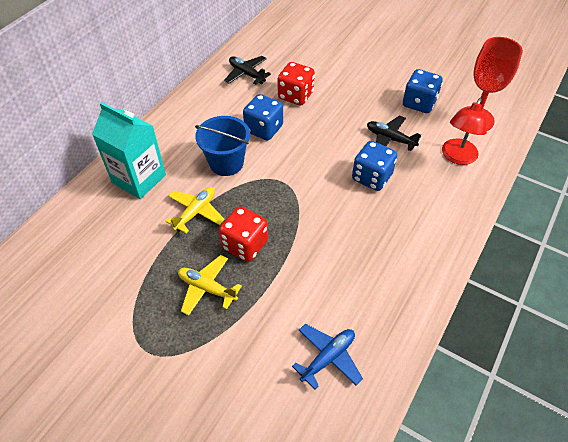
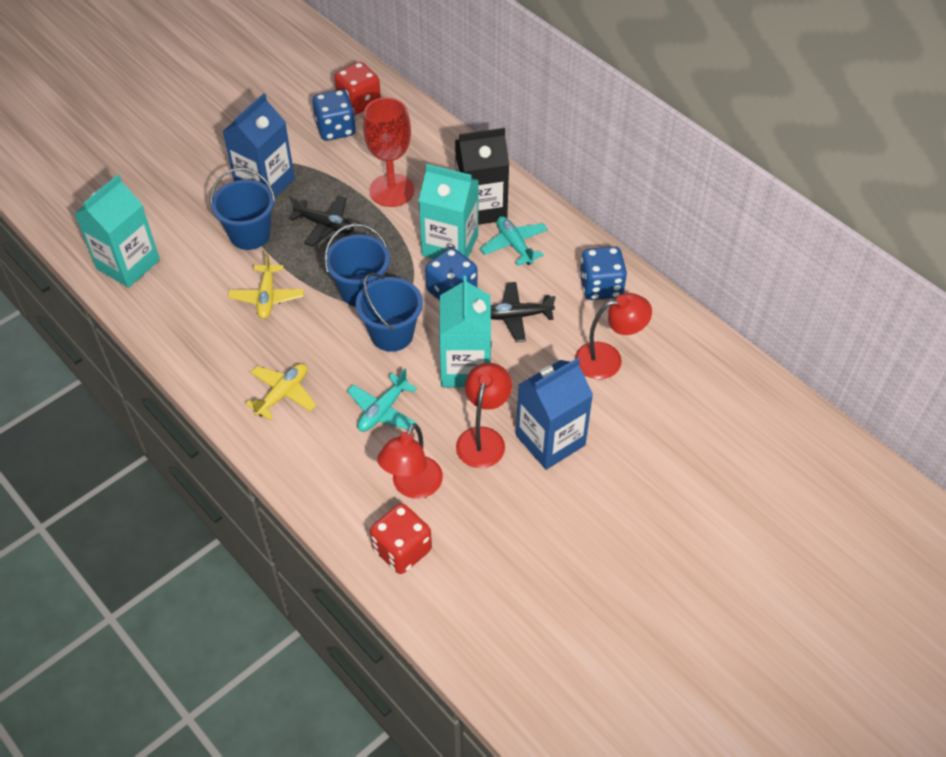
black carton: none = 0 -> [455,128,509,225] = 1
blue bucket: [195,116,250,176] = 1 -> [210,168,276,250] [324,224,390,307] [356,273,423,352] = 3
blue carton: none = 0 -> [222,93,295,198] [516,358,593,470] = 2
blue plane: [292,324,363,390] = 1 -> none = 0
red lamp: [442,98,487,165] = 1 -> [377,423,443,499] [456,363,512,468] [575,293,652,379] = 3
turquoise carton: [92,102,166,199] = 1 -> [75,175,160,288] [419,164,479,259] [439,276,491,387] = 3
turquoise plane: none = 0 -> [347,368,417,432] [480,216,548,266] = 2

